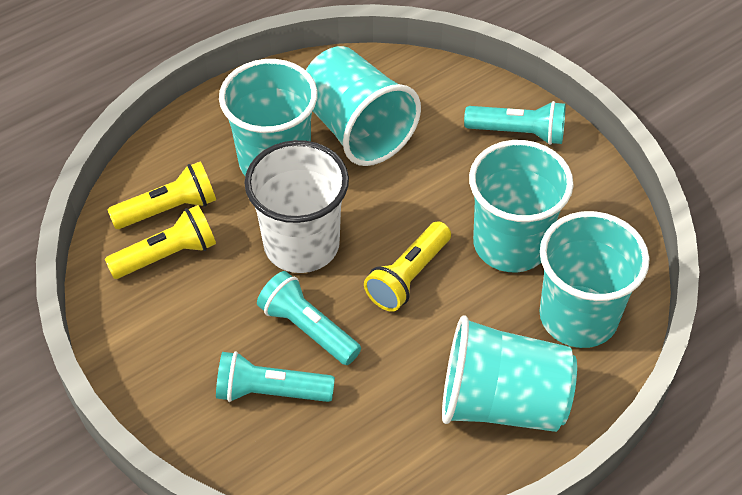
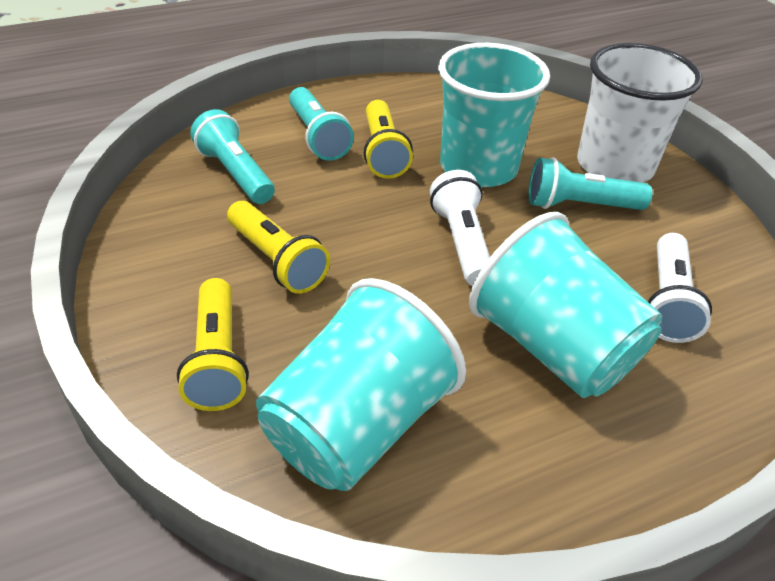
turquoise cup: [219,59,318,176] [306,46,421,166] [442,315,577,432] [469,140,574,272] [539,211,649,348] = 5 -> [256,278,466,491] [438,43,550,187] [469,212,662,398] = 3
white flashlight: none = 0 -> [430,170,490,286] [648,233,712,343] = 2

